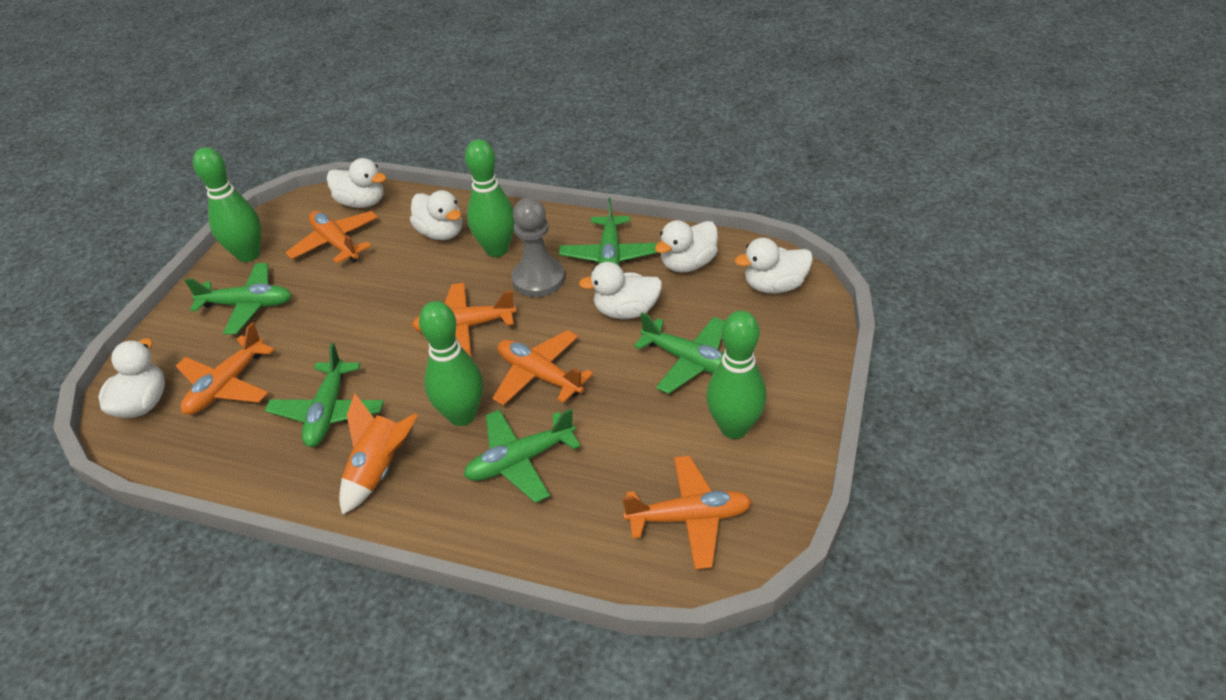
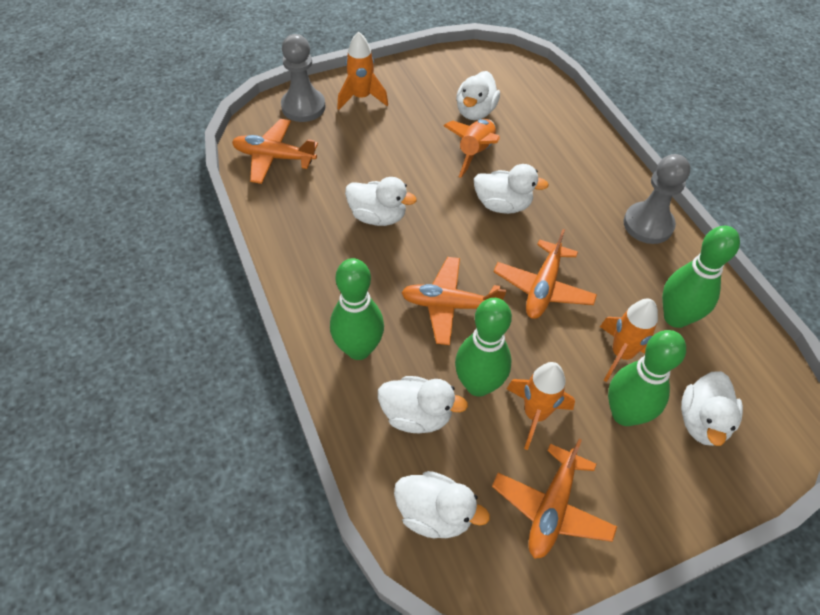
green plane: [184,263,291,334] [265,343,384,447] [464,409,581,503] [559,198,658,266] [634,313,725,394] = 5 -> none = 0
grey pawn: [512,198,565,297] = 1 -> [281,34,326,122] [624,154,690,244] = 2
orange plane: [176,322,275,415] [285,211,378,264] [412,283,516,357] [492,330,593,406] [622,455,752,570] = 5 -> [232,119,318,184] [401,257,506,345] [492,439,617,559] [494,229,597,319] = 4
orange rocket: [339,393,418,515] = 1 -> [337,32,388,110] [444,119,500,178] [507,362,575,450] [600,299,658,382] = 4

